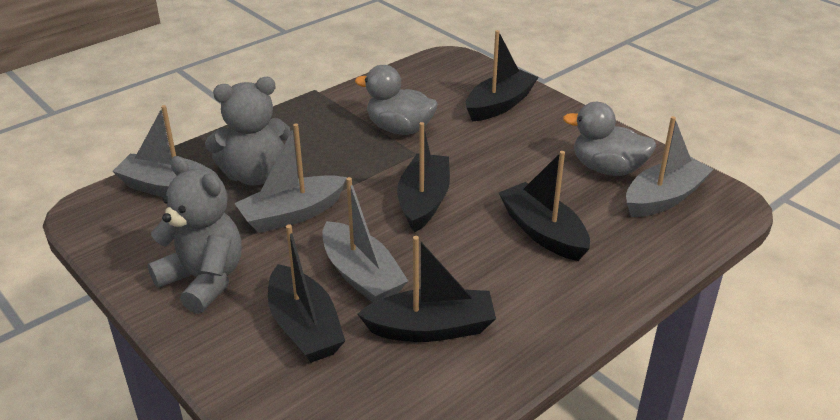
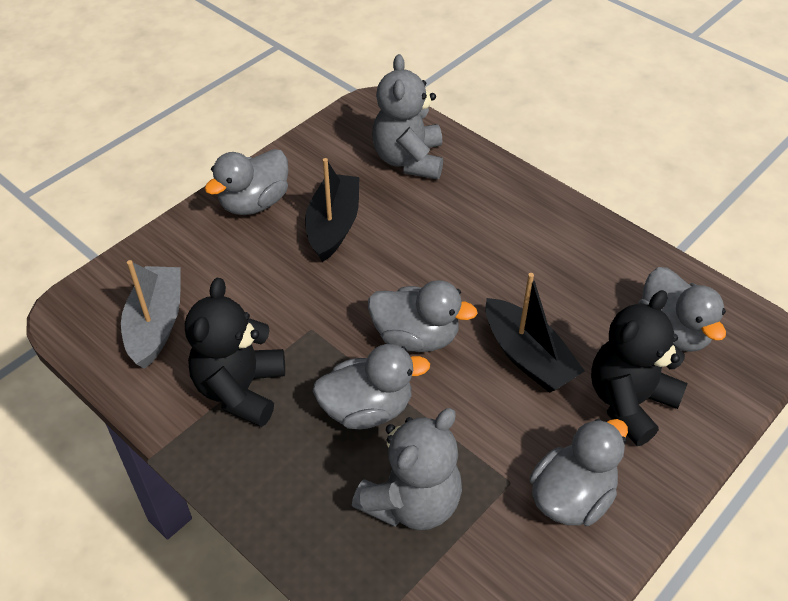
black boat: [268,224,345,363] [358,236,496,342] [397,122,450,232] [466,30,539,122] [499,151,590,261] = 5 -> [305,158,360,262] [485,273,585,393] = 2
black teddy bear: none = 0 -> [185,278,285,427] [591,290,688,446] = 2
grey boat: [112,105,220,197] [234,124,347,233] [322,177,408,303] [626,116,714,217] = 4 -> [121,260,181,369] = 1
grey duck: [355,65,438,135] [563,102,656,176] = 2 -> [205,149,288,215] [313,344,430,429] [368,280,477,352] [530,419,628,526] [638,267,726,352] = 5

